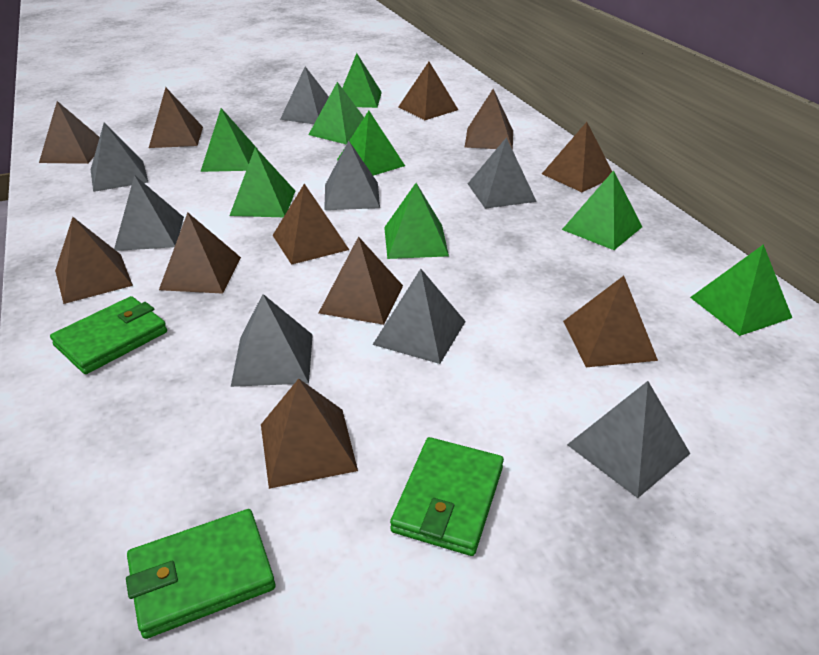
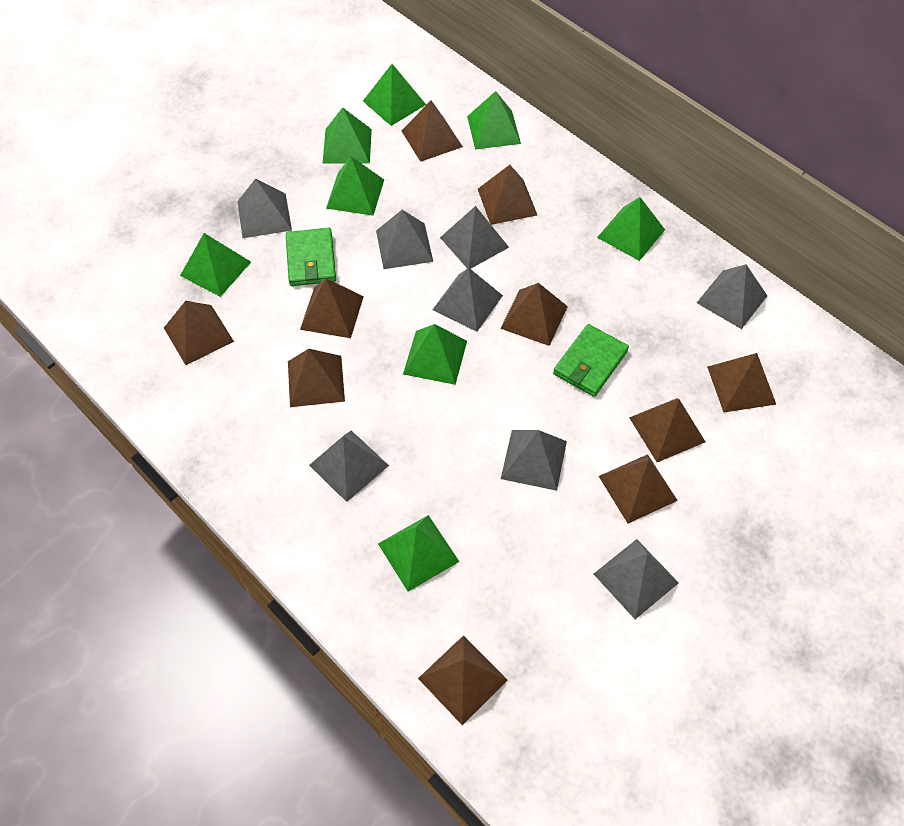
brown pyramid: [39,101,100,164] [55,217,133,304] [149,87,203,148] [159,212,241,294] [261,379,358,489] [273,183,349,265] [319,236,403,325] [398,62,458,120] [464,89,513,150] [542,122,612,192] [563,276,658,367] = 11 -> [164,301,234,365] [288,349,345,407] [300,278,364,338] [402,101,463,162] [418,635,508,725] [478,165,537,225] [500,283,568,346] [599,454,678,523] [629,398,705,462] [707,353,776,412] = 10
green wallet: [50,296,167,374] [126,509,275,639] [390,437,504,556] = 3 -> [286,228,336,286] [553,324,629,397] = 2

